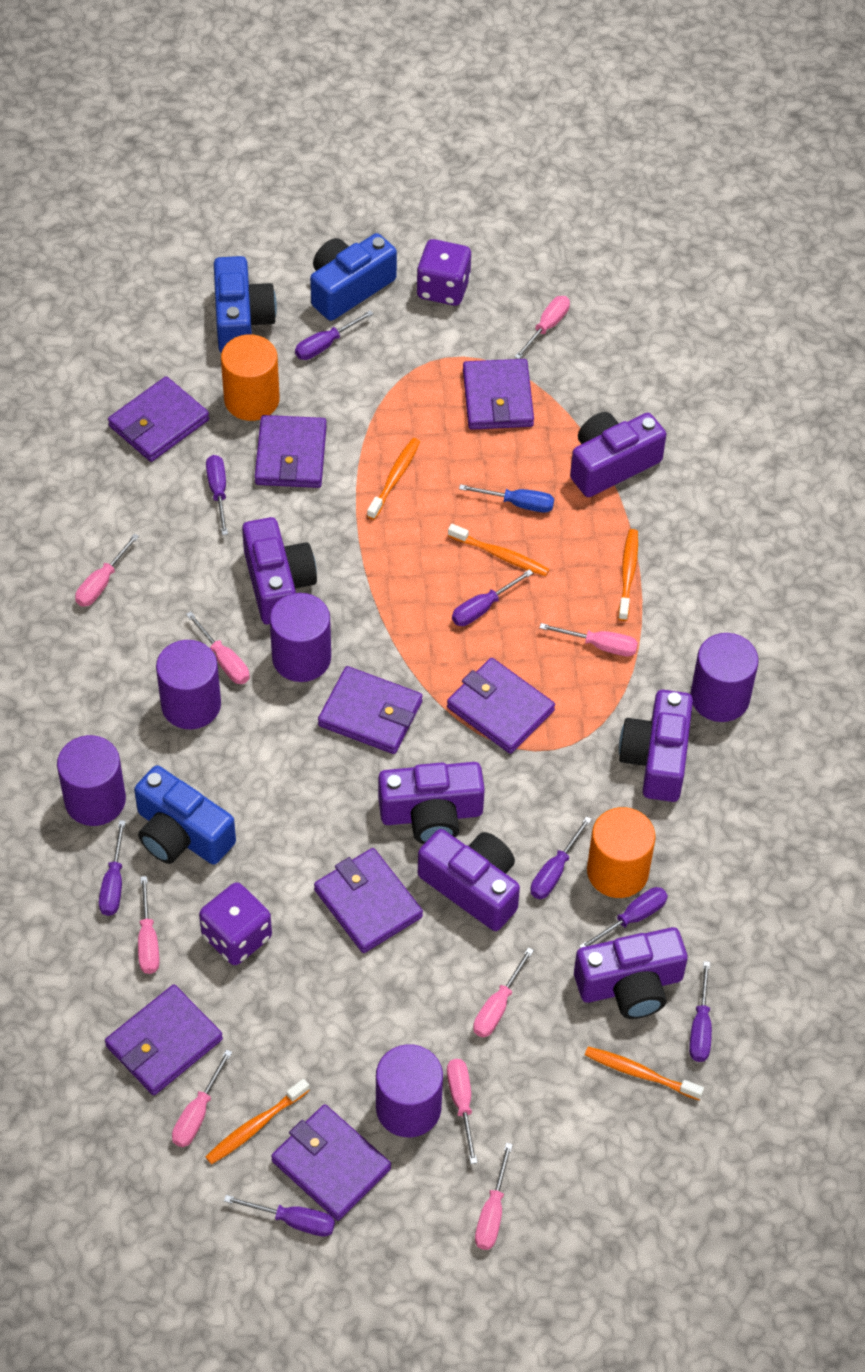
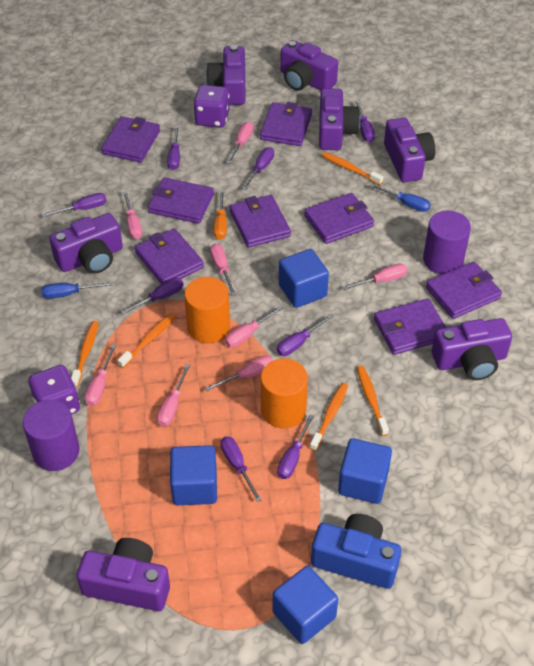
blue camera: [134,765,236,865] [214,256,277,353] [310,233,397,321] = 3 -> [311,514,401,589] = 1
blue cube: none = 0 -> [170,445,217,505] [273,566,338,644] [279,249,329,308] [338,438,392,504] = 4
blue screwdriver: [459,484,554,513] = 1 -> [42,282,113,299] [370,183,430,212] = 2
orange screwdriver: none = 0 -> [214,190,227,240] = 1
pink screwdriver: [75,533,139,607] [138,876,159,974] [172,1049,232,1147] [186,611,249,684] [447,1059,478,1164] [473,947,534,1037] [475,1143,513,1250] [515,296,570,359] [539,623,638,656] = 9 -> [85,344,116,406] [123,191,142,239] [157,364,190,426] [205,355,273,391] [210,244,236,296] [225,305,283,347] [227,122,254,164] [343,263,408,290] = 8
purple camera: [242,517,317,625] [378,762,485,844] [418,829,520,931] [570,412,666,497] [574,927,688,1019] [619,690,693,802] = 6 -> [49,213,123,273] [76,538,170,611] [206,45,245,105] [281,40,338,91] [319,88,360,150] [384,118,435,182] [432,318,512,380] = 7
purple cylinder: [57,735,126,826] [156,640,221,729] [270,593,331,682] [376,1044,443,1137] [691,633,759,722] = 5 -> [23,400,80,471] [423,211,471,274] = 2

